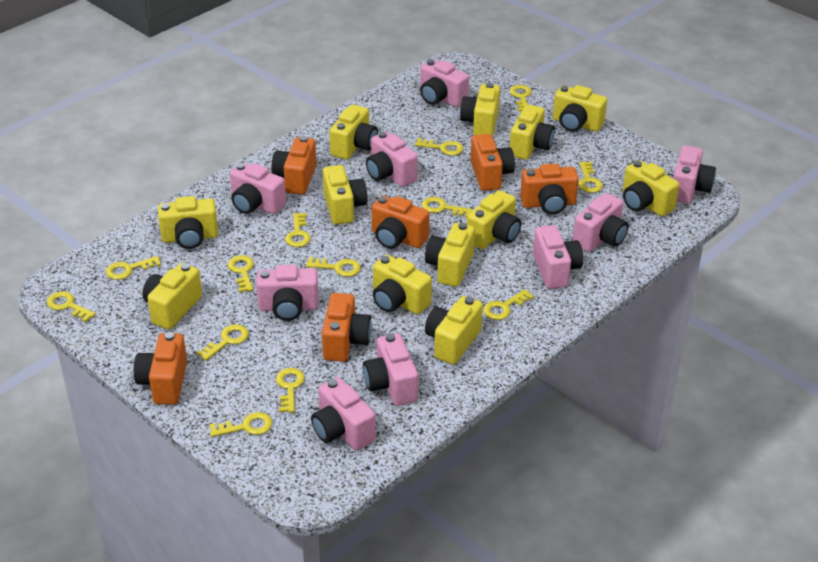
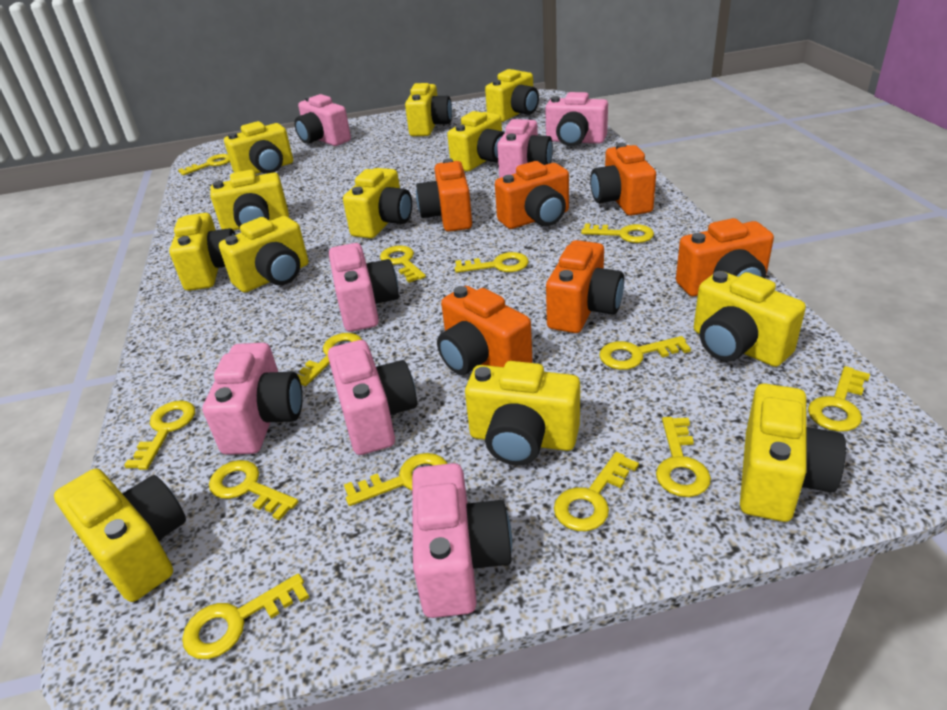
pink camera: [230,163,286,214] [256,265,319,321] [311,377,376,451] [363,333,418,406] [366,132,418,187] [420,59,469,107] [533,225,583,289] [573,193,629,252] [673,146,716,204] = 9 -> [203,343,303,455] [294,94,351,146] [328,340,417,455] [329,243,399,332] [412,463,512,618] [497,119,553,178] [545,92,608,146] = 7

